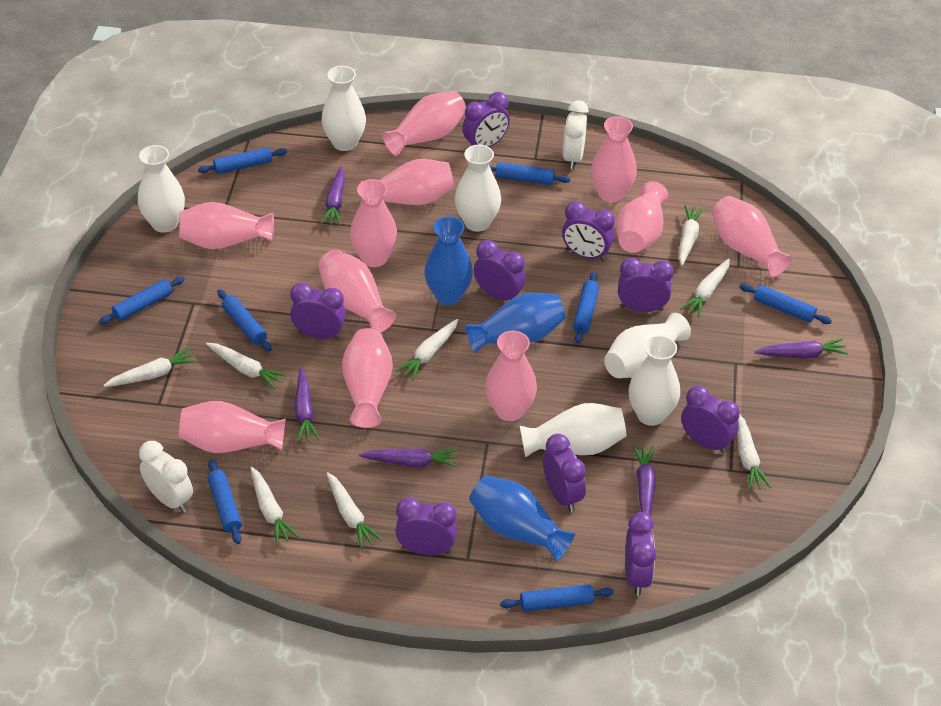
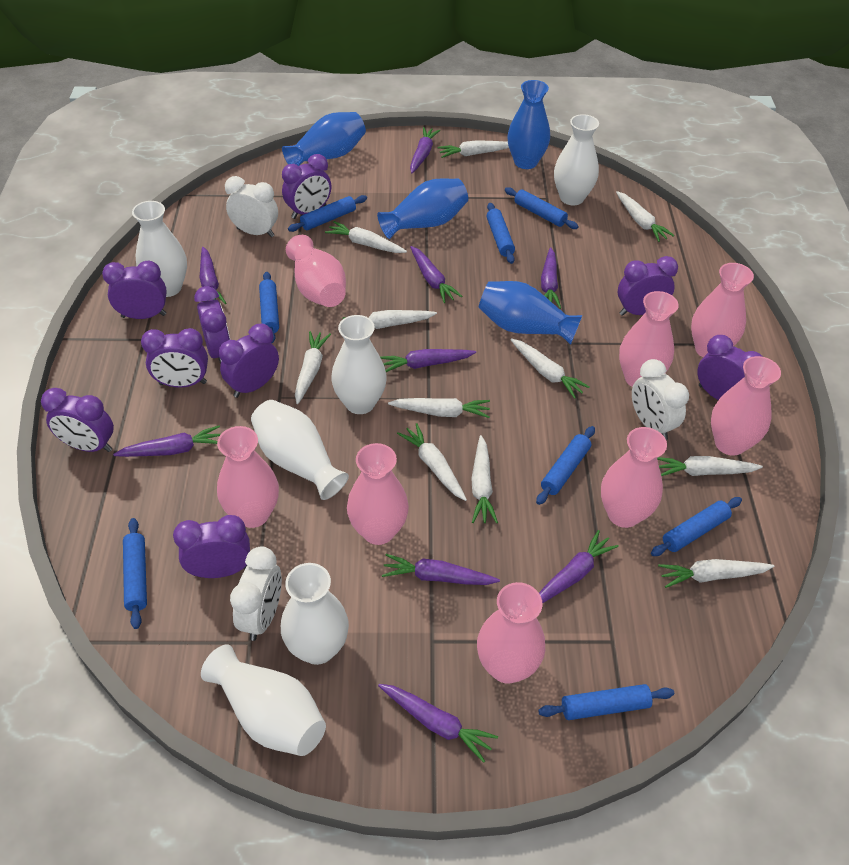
blue vase: [424,216,473,305] [465,293,566,353] [469,476,575,561] = 3 -> [282,112,366,166] [377,178,468,239] [479,281,582,345] [507,80,550,169] = 4
pink vase: [179,202,274,249] [179,401,286,453] [318,249,396,333] [342,328,393,428] [350,179,398,267] [361,159,454,205] [382,91,466,156] [485,331,537,421] [591,116,637,203] [616,181,668,253] [712,196,793,278] = 11 -> [217,426,279,528] [286,235,346,307] [347,443,409,545] [477,582,545,684] [601,427,667,528] [619,291,679,387] [691,263,754,357] [711,356,781,456] = 8
purple carrot: [294,368,320,442] [321,166,345,225] [359,449,458,467] [632,445,656,516] [754,338,848,359] = 5 -> [113,426,221,457] [200,247,226,304] [378,684,498,763] [380,349,476,372] [382,554,500,585] [410,127,440,173] [410,246,462,303] [539,530,619,604] [541,247,561,309] = 9
white carrot: [103,347,197,387] [206,343,287,389] [251,467,299,545] [327,472,382,549] [396,319,458,380] [679,205,704,266] [680,259,730,317] [737,415,771,490] = 8 -> [295,331,331,404] [325,221,407,253] [343,310,437,329] [388,398,490,418] [397,423,467,501] [438,140,509,158] [471,435,498,523] [510,338,590,399] [616,191,674,242] [657,456,763,476] [658,559,775,588] = 11
white clock: [139,441,193,513] [563,100,589,170] = 2 -> [225,176,278,237] [230,546,282,641] [632,359,689,440] = 3

